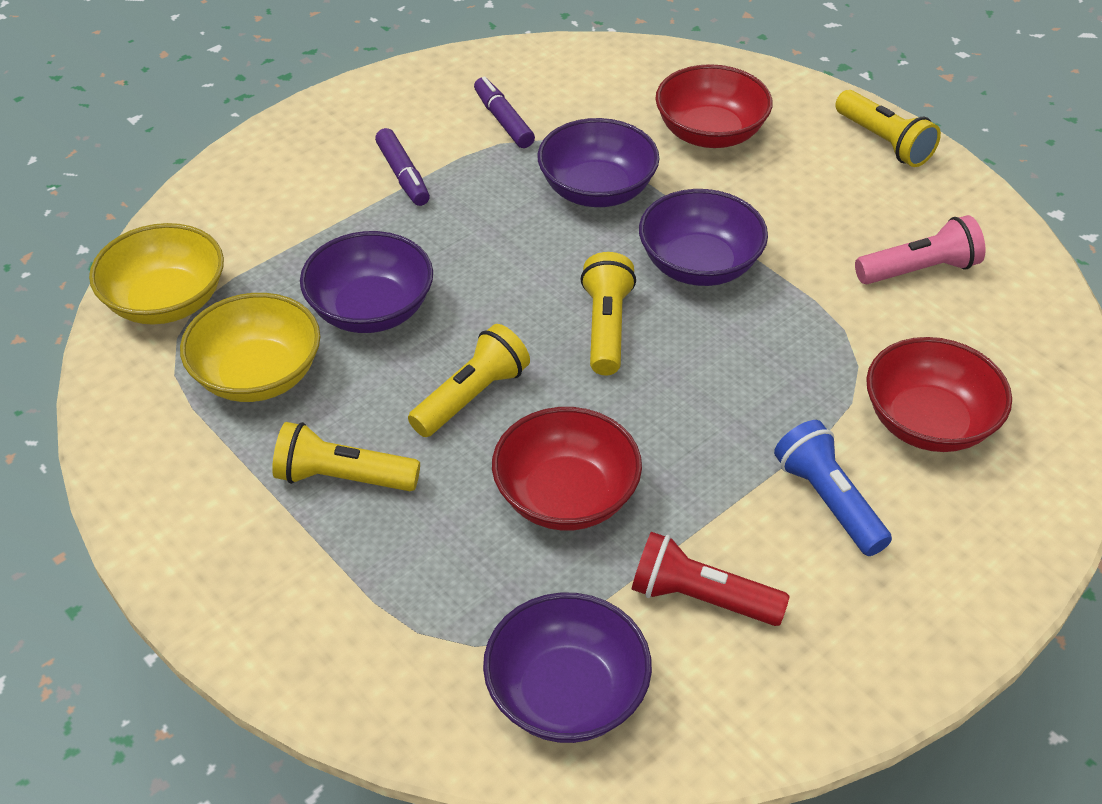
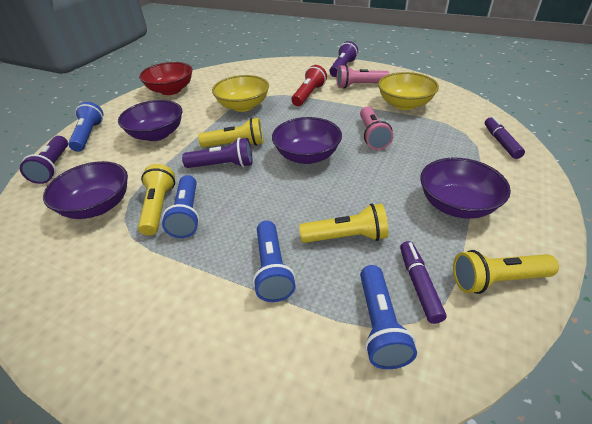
blue flashlight: [774,420,892,556] = 1 -> [68,102,103,152] [162,175,200,238] [253,221,296,302] [360,265,417,369] = 4
pink flashlight: [855,215,986,284] = 1 -> [337,65,389,89] [360,106,393,150] = 2
purple flashlight: none = 0 -> [20,136,68,184] [182,138,252,168] [330,41,358,77] = 3
red bowl: [492,407,642,531] [655,64,772,148] [866,337,1012,452] = 3 -> [139,62,193,95] = 1

